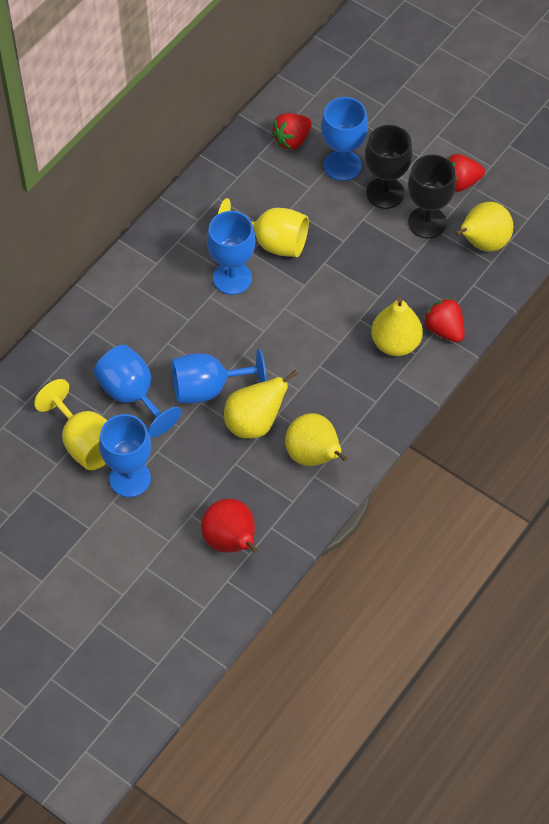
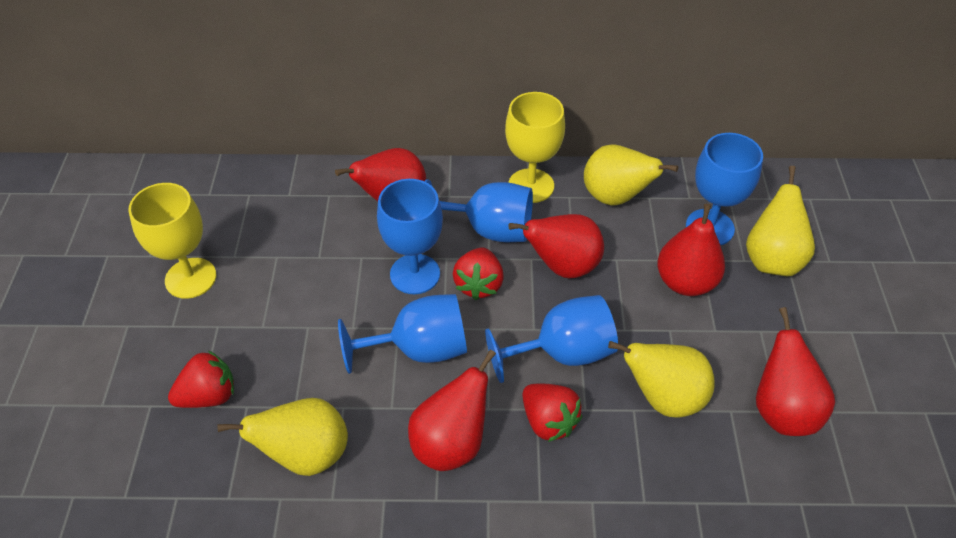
black goblet: [365,125,413,209] [408,155,456,238] = 2 -> none = 0
red pear: [201,499,258,554] = 1 -> [335,148,426,201] [408,349,496,471] [509,214,604,278] [657,204,725,296] [756,307,835,436] = 5

